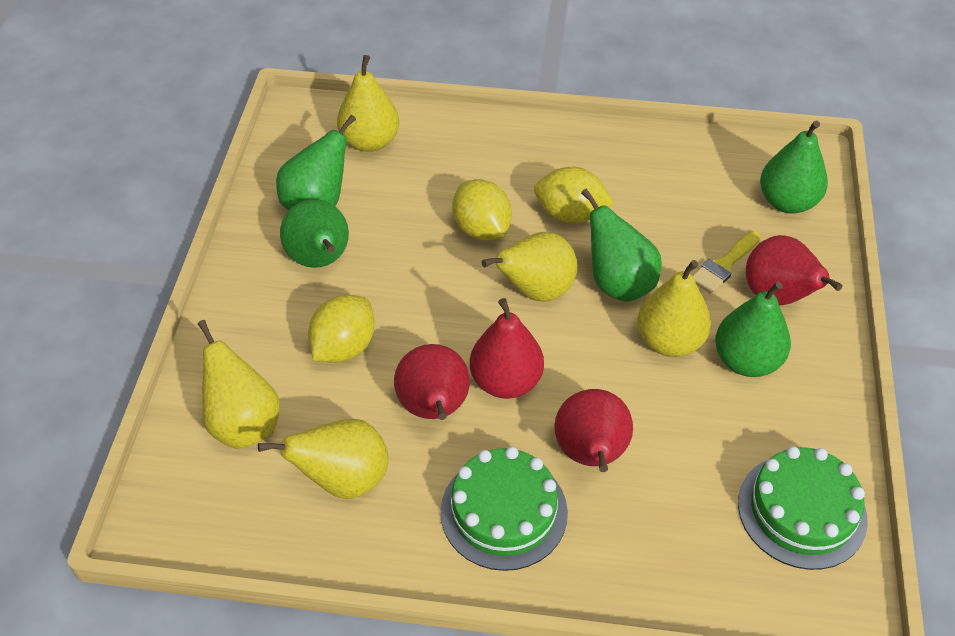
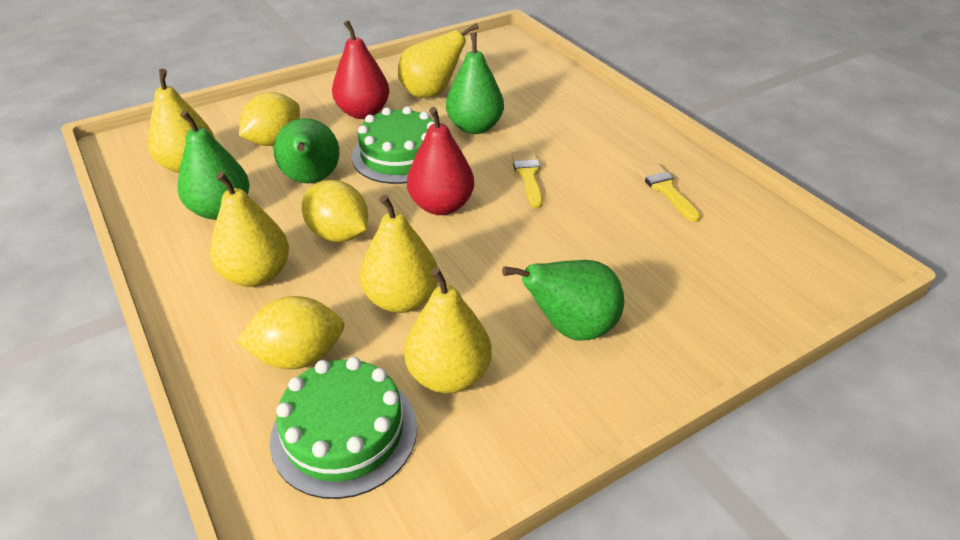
green pear: [276,115,356,210] [280,199,349,268] [581,188,662,302] [715,281,791,377] [760,121,828,214] = 5 -> [178,110,250,220] [273,118,339,183] [446,32,504,134] [502,260,624,341] = 4
red pear: [394,344,470,420] [470,298,544,399] [554,389,633,472] [746,235,842,306] = 4 -> [332,20,389,119] [407,107,474,215] = 2
yellow brush: [692,231,761,294] = 1 -> [511,150,543,208] [636,163,701,222] = 2

